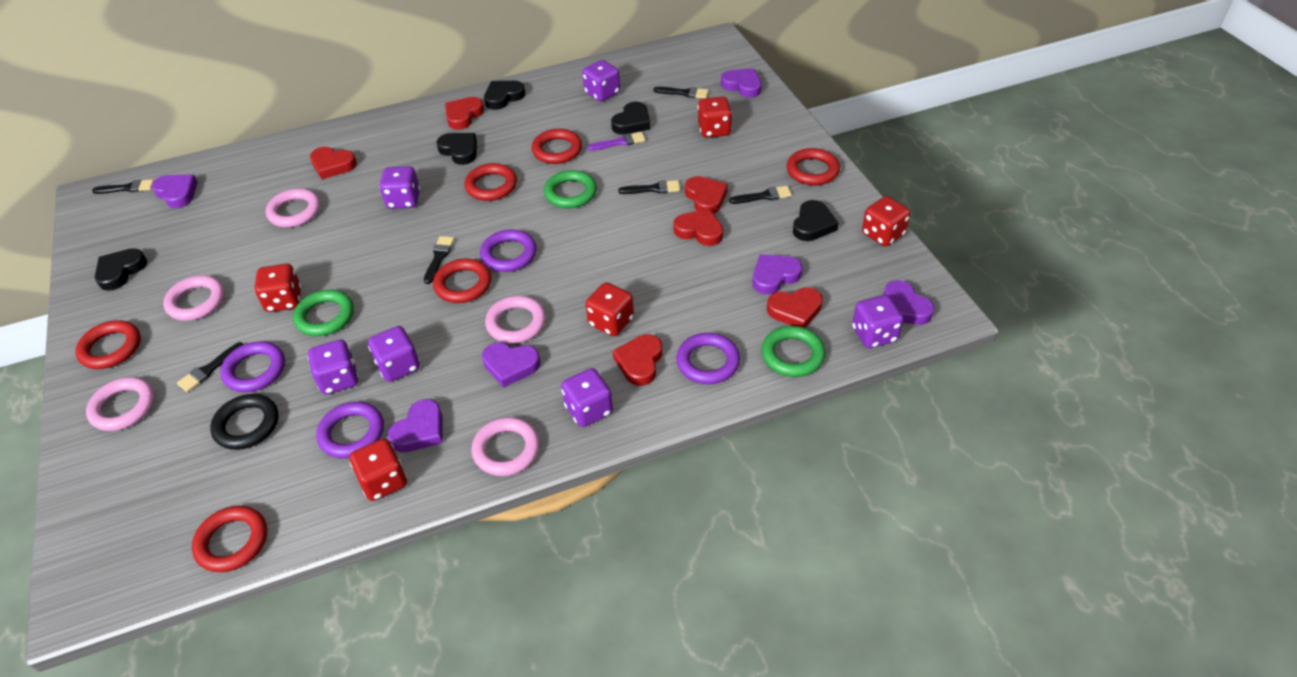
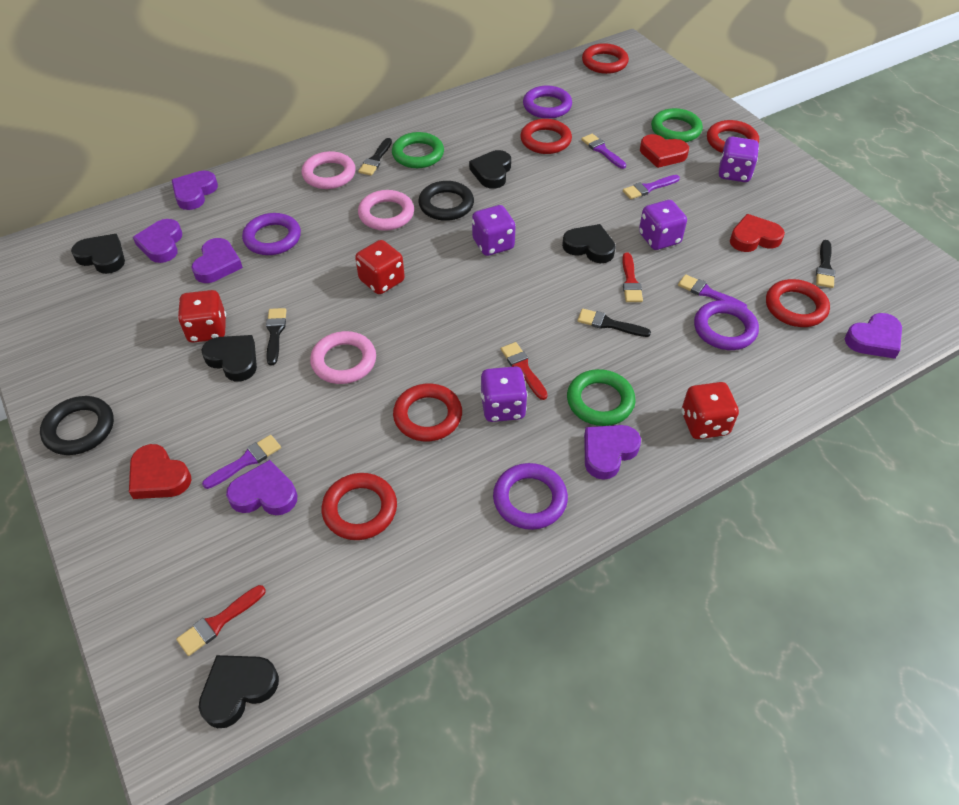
black brush: [92,179,154,194] [177,342,244,392] [424,236,454,284] [618,180,680,194] [653,87,709,98] [729,186,792,204] = 6 -> [266,308,287,365] [358,138,392,176] [577,309,651,337] [816,240,835,288] = 4
black ring: [210,394,279,450] = 1 -> [40,396,114,455] [418,181,474,221] = 2
pink ring: [86,377,155,431] [163,276,224,321] [266,189,320,227] [472,417,540,476] [485,296,546,344] = 5 -> [302,151,356,189] [310,331,376,384] [358,190,414,231] = 3
purple brush: [587,132,645,151] = 1 -> [202,435,281,489] [581,134,626,169] [623,175,680,199] [678,274,747,308] = 4
purple dice: [308,340,359,395] [368,326,420,382] [379,166,420,209] [561,368,613,427] [582,60,620,102] [852,295,903,348] = 6 -> [472,205,515,256] [480,366,528,422] [639,200,687,250] [719,137,759,182] = 4
red brush: none = 0 -> [176,585,266,656] [501,342,548,400] [622,253,643,302] = 3
red dice: [254,264,301,312] [350,438,407,501] [586,282,634,336] [698,96,732,138] [862,196,910,247] = 5 -> [178,290,226,343] [355,240,405,294] [682,382,739,439] = 3
red heart: [310,147,357,179] [445,97,484,130] [613,334,662,386] [673,209,723,246] [685,176,728,214] [767,288,823,328] = 6 -> [129,444,192,499] [640,134,689,168] [730,214,785,252] = 3

